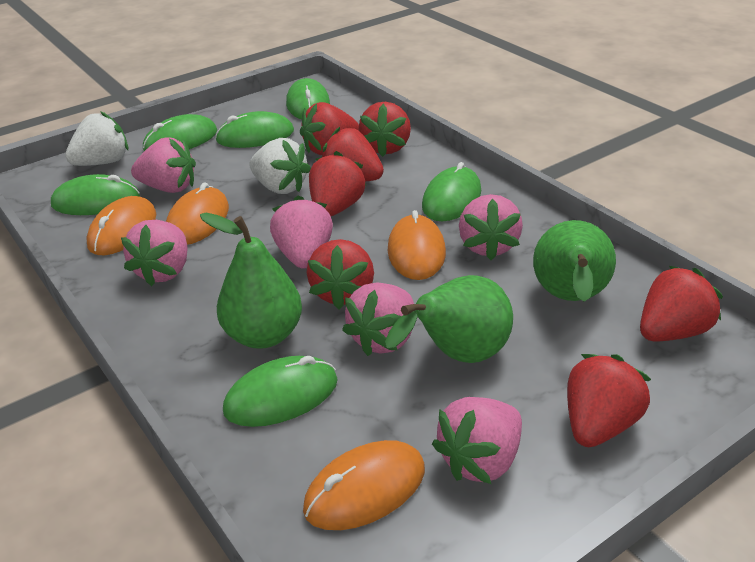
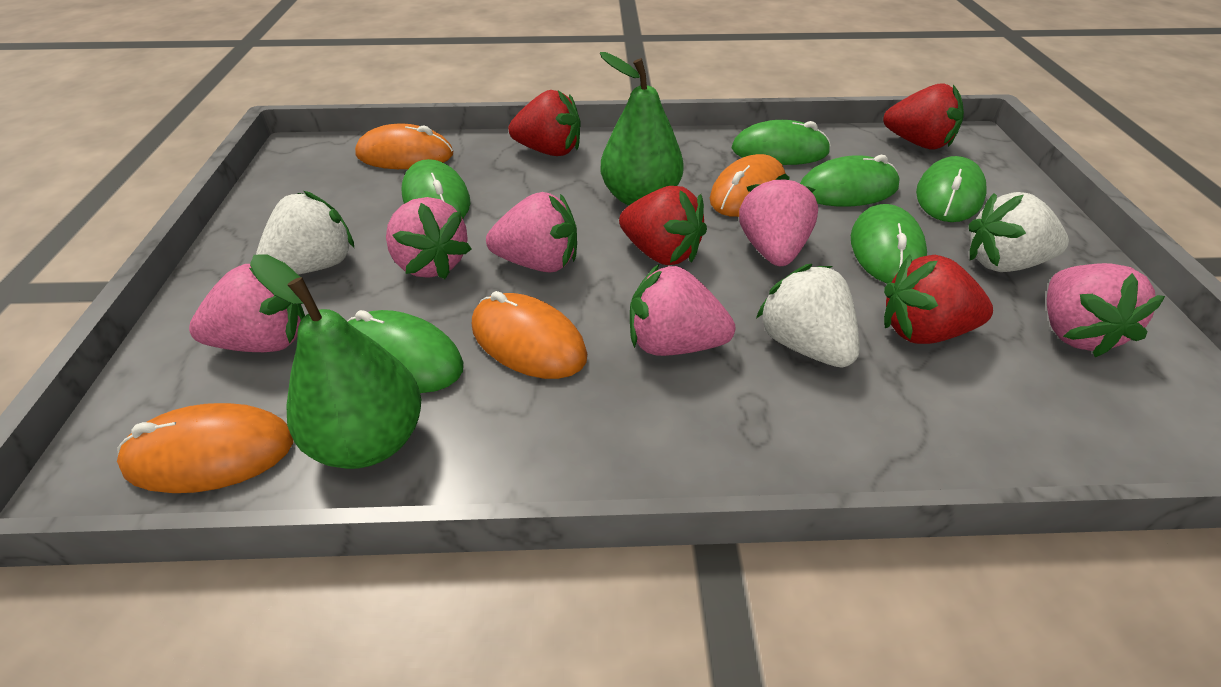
green pear: [200,213,302,349] [385,275,513,363] [533,220,616,302] = 3 -> [250,254,421,469] [600,52,684,206] = 2
red strawberry: [300,102,359,155] [306,239,374,309] [309,151,366,216] [322,127,384,181] [359,102,411,157] [567,354,651,447] [640,266,723,342] = 7 -> [508,90,581,156] [619,186,707,265] [883,83,964,149] [884,254,993,344] = 4
white strawberry: [65,111,128,166] [249,138,311,194] = 2 -> [256,191,354,274] [756,264,860,367] [969,192,1069,272] = 3

